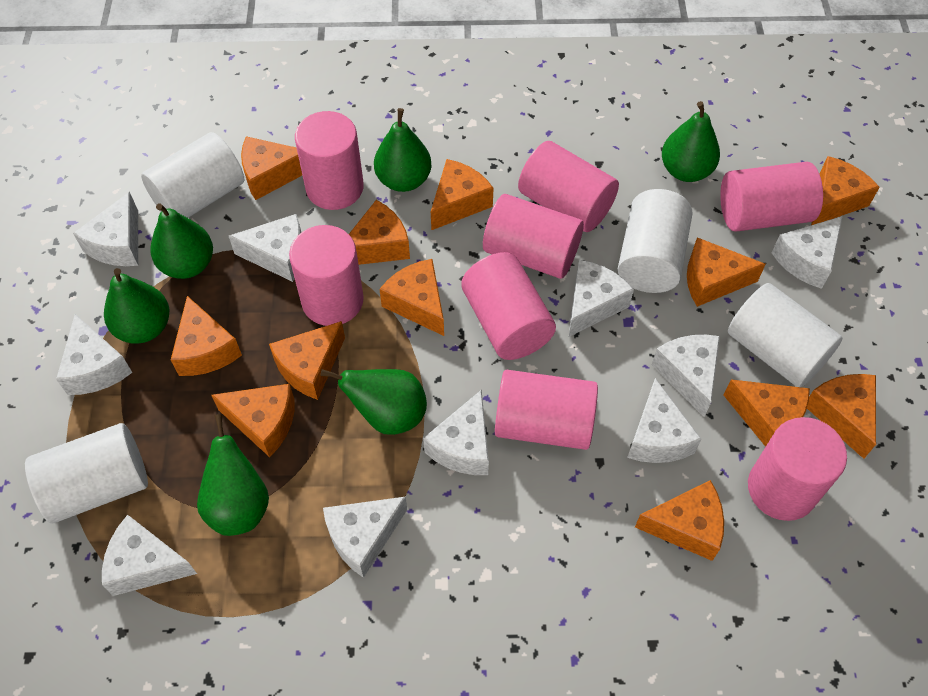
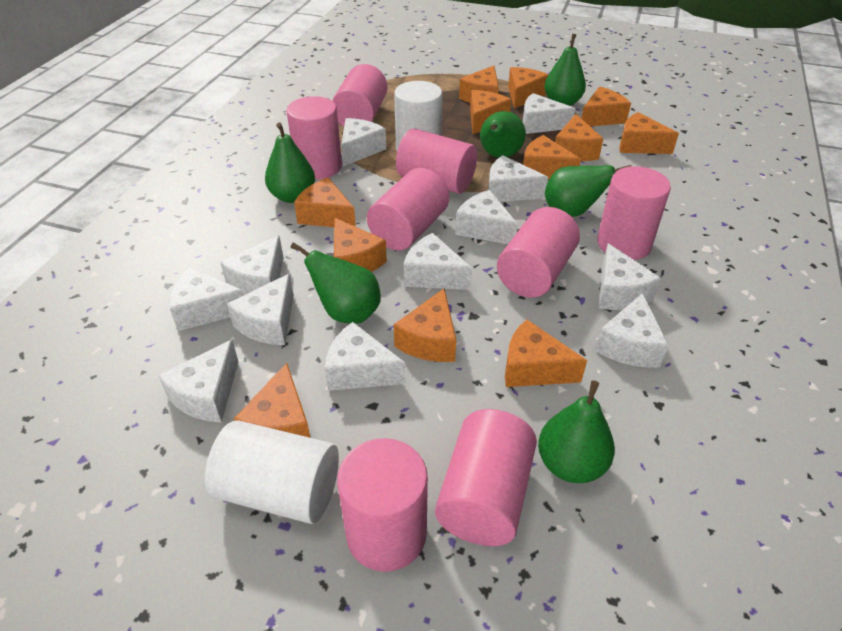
white cheese: [56,314,132,395] [73,192,138,266] [102,515,197,596] [229,214,301,282] [323,497,407,578] [423,390,489,475] [569,260,634,337] [627,378,701,463] [652,335,720,417] [772,216,843,289] = 10 -> [158,340,239,422] [169,267,244,331] [220,236,284,295] [227,273,294,345] [325,322,405,391] [341,118,386,166] [404,233,472,290] [455,190,518,244] [488,155,548,202] [523,93,576,134] [595,293,669,367] [598,243,661,310] = 12
white cylinder: [25,423,148,523] [141,132,245,218] [618,189,692,293] [728,283,843,387] = 4 -> [205,420,339,524] [394,81,442,151] = 2

